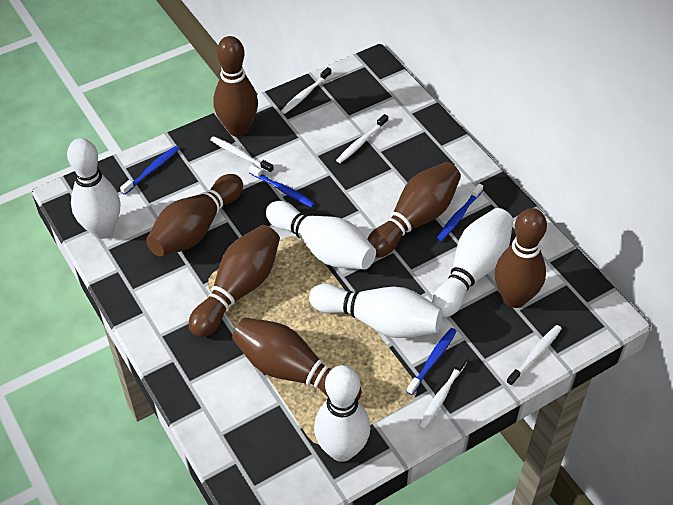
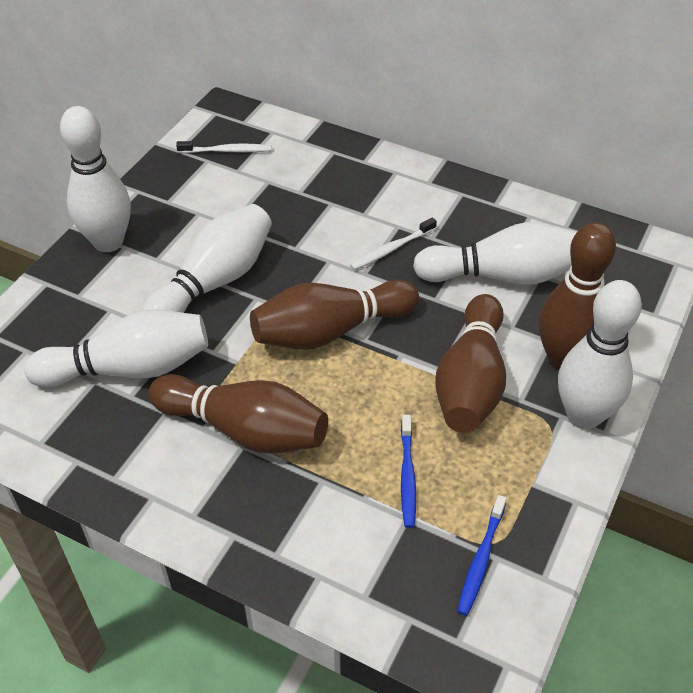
blue toothbrush: [120,146,179,195] [249,165,315,207] [407,328,457,395] [437,184,483,241] = 4 -> [401,415,416,528] [457,495,507,616] = 2
brown bowling pin: [146,174,243,256] [189,225,280,337] [213,36,258,137] [232,317,361,400] [367,162,461,258] [495,208,547,308] = 6 -> [148,374,328,453] [250,280,419,350] [436,294,506,433] [539,222,616,370] = 4
white toothbrush: [210,136,274,173] [281,67,332,114] [336,114,388,163] [418,355,467,430] [506,325,562,386] = 5 -> [176,141,272,153] [350,218,437,270] = 2

